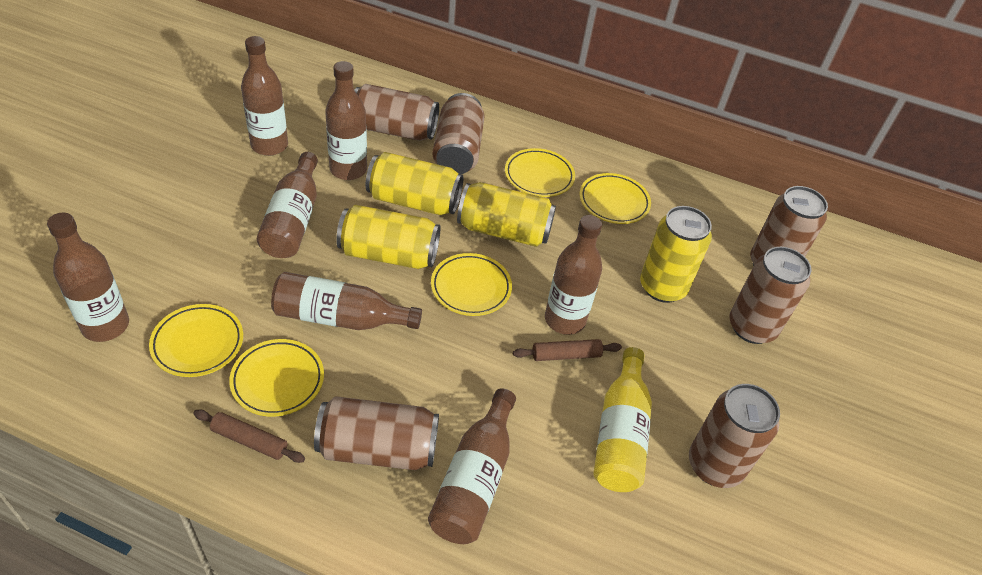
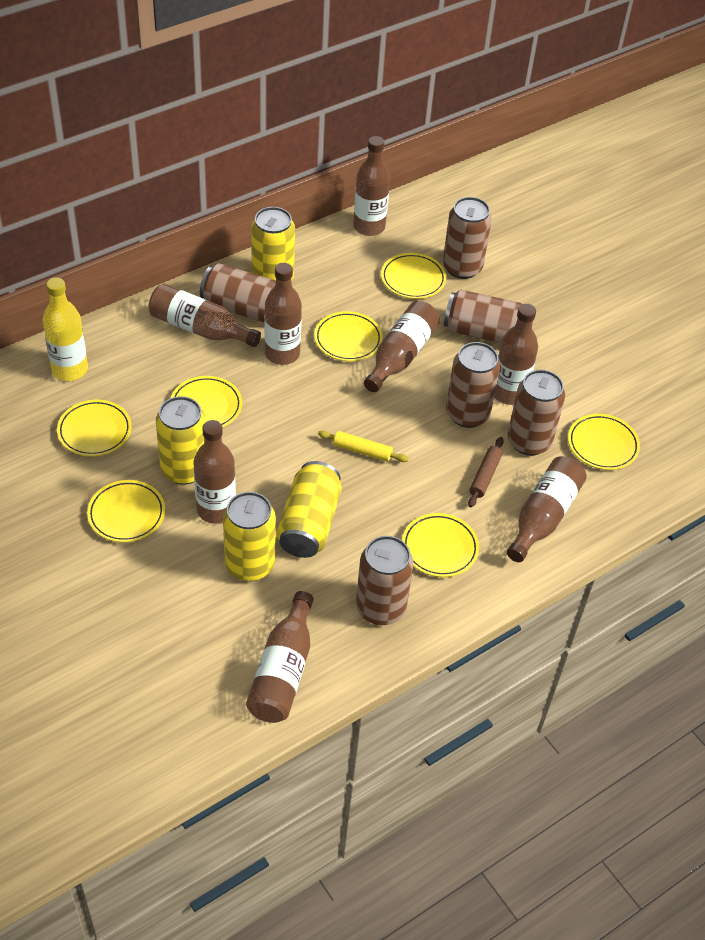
brown bottle: [47,213,129,342] [241,36,288,156] [257,152,318,258] [271,272,422,330] [325,61,367,180] [428,388,516,544] [545,215,602,335] = 7 -> [149,284,261,347] [194,420,236,523] [246,591,314,723] [264,263,302,365] [353,136,390,236] [364,301,440,392] [494,304,538,405] [507,456,587,562] = 8
brown rolling pin: [193,410,305,463] [513,339,622,361] = 2 -> [468,437,504,507] = 1
yellow plate: [149,304,243,377] [229,339,324,417] [431,253,512,316] [505,148,575,197] [580,173,651,224] = 5 -> [57,400,132,457] [87,480,165,543] [171,376,242,427] [314,311,383,361] [381,253,446,299] [402,513,479,577] [568,414,640,470] = 7
yellow rolling pin: none = 0 -> [318,430,409,462] = 1

